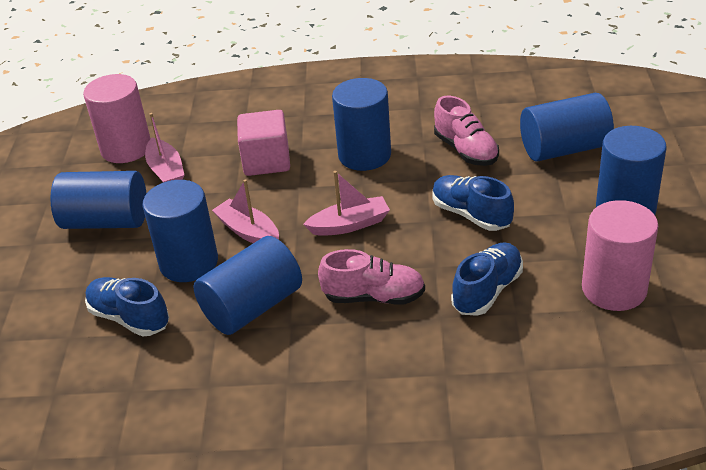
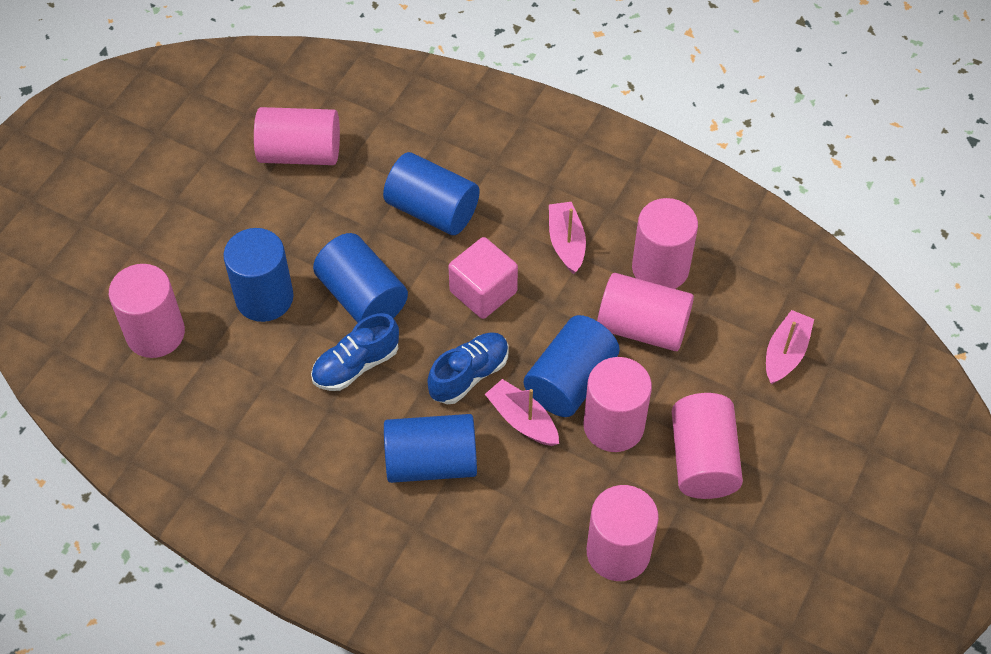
blue cylinder: [51,171,146,229] [142,180,218,282] [193,236,302,335] [332,78,391,171] [520,93,614,162] [596,126,667,215] = 6 -> [223,228,294,322] [313,233,408,323] [383,152,480,235] [384,414,477,483] [524,315,620,417] = 5
blue shoe: [85,277,169,337] [432,175,514,231] [451,242,523,316] = 3 -> [311,313,399,391] [427,332,509,404] = 2
pink cylinder: [83,74,151,163] [582,200,658,311] = 2 -> [109,264,185,358] [254,107,340,165] [583,357,652,452] [587,485,659,581] [597,273,694,351] [632,198,698,289] [672,393,743,499] = 7
pink shoe: [318,249,425,305] [434,96,499,166] = 2 -> none = 0

